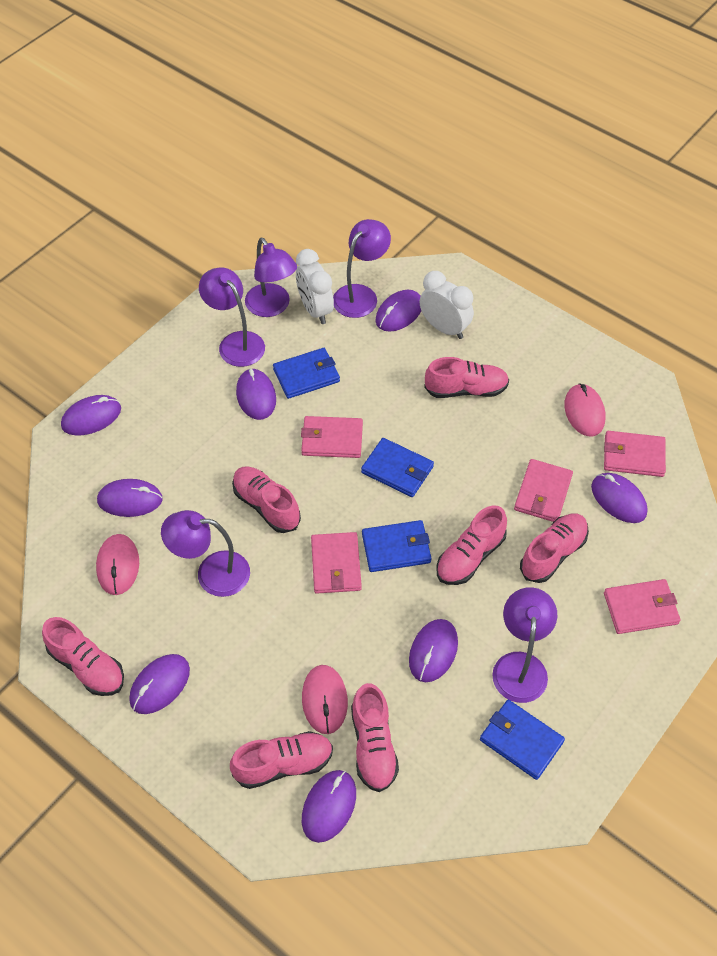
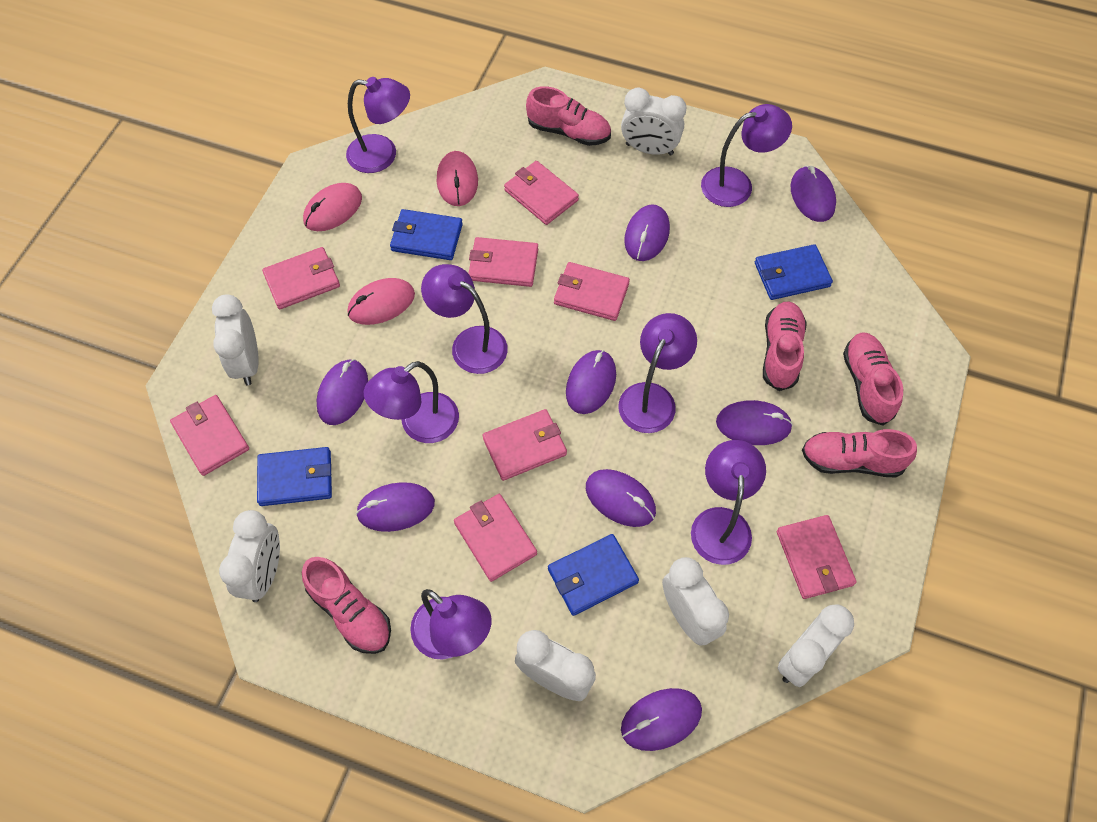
pink shoe: [42,617,124,696] [230,731,333,789] [232,466,301,533] [351,683,399,792] [424,357,509,398] [436,506,507,585] [520,513,589,583] = 7 -> [302,557,391,654] [526,86,611,146] [763,301,807,391] [802,429,917,478] [843,332,903,426] = 5
pink wallet: [301,416,363,458] [311,532,362,594] [514,459,573,522] [604,431,666,477] [604,579,680,634] = 5 -> [170,395,249,476] [262,247,340,309] [454,494,537,582] [468,237,538,287] [483,409,567,481] [504,161,579,225] [554,262,630,321] [777,515,856,599] = 8
purple lamp: [161,510,250,597] [199,267,265,367] [245,238,297,317] [333,219,391,318] [492,587,557,703] = 5 -> [346,77,410,173] [364,361,459,443] [410,589,492,660] [421,264,508,374] [618,313,697,433] [691,440,766,565] [701,104,792,207] = 7
white clock: [296,249,334,324] [420,271,474,339] = 2 -> [212,294,259,385] [219,510,280,602] [515,630,596,701] [621,87,687,156] [662,557,729,645] [777,605,854,687] = 6

